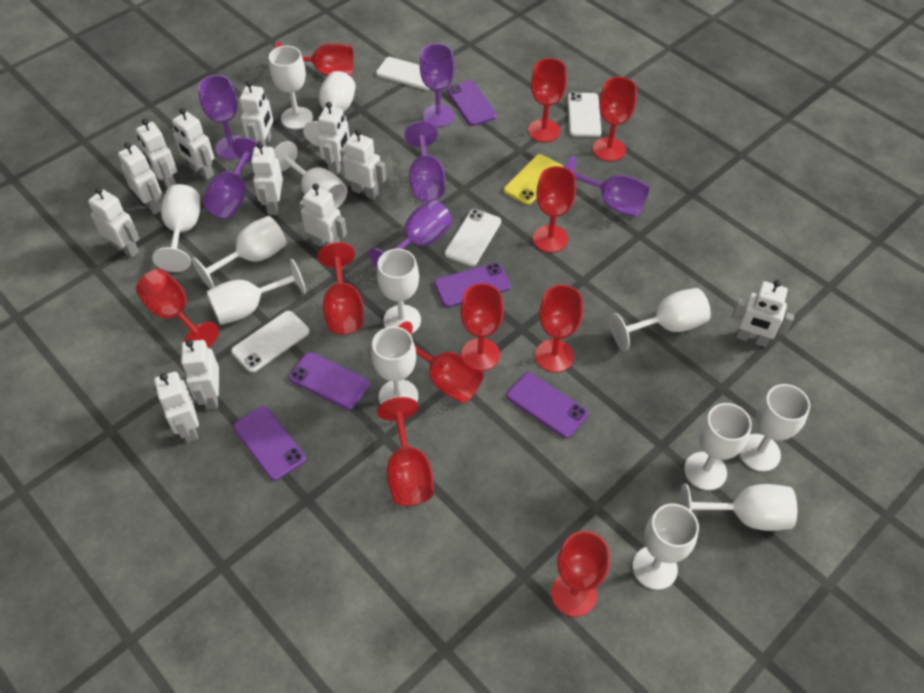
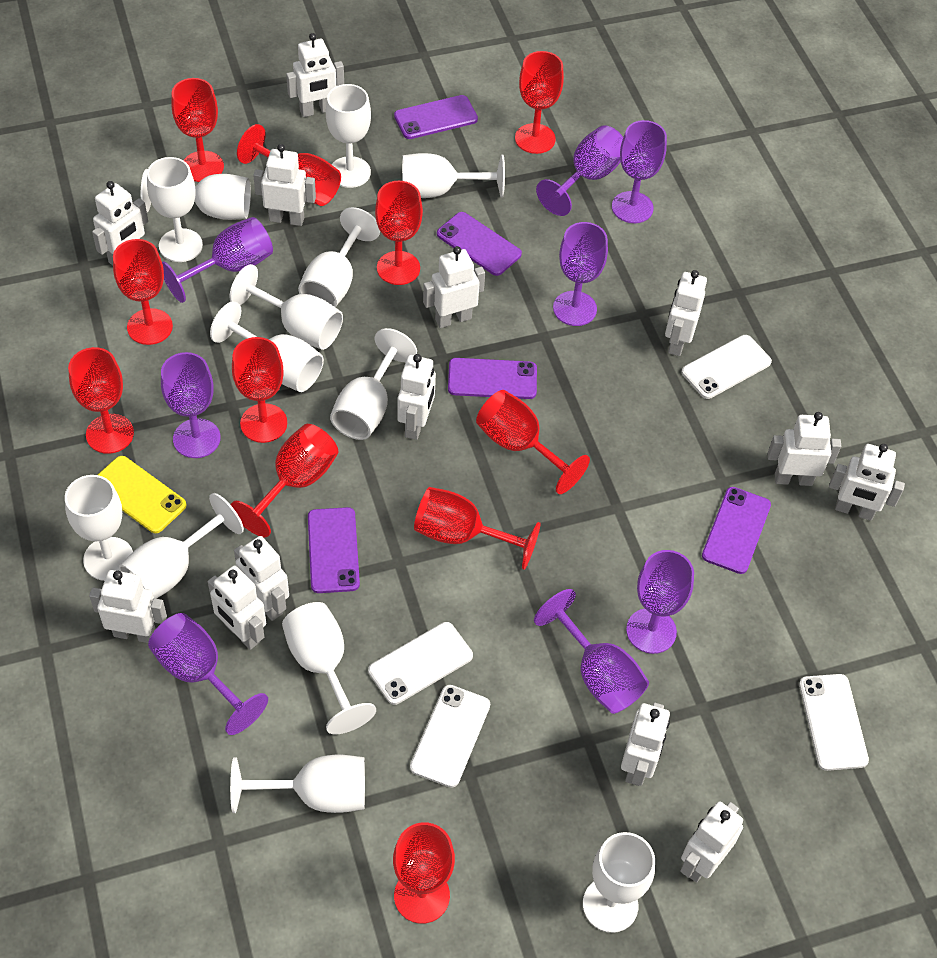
purple goblet: [198,75,241,159] [203,137,257,219] [369,199,453,269] [405,121,445,202] [420,43,455,127] [565,156,650,217] = 6 -> [148,613,268,735] [161,352,221,458] [162,217,273,303] [534,589,649,714] [536,125,623,216] [553,222,608,326] [612,120,667,223] [626,550,694,654] = 8
white robot: [88,187,140,258] [118,142,162,215] [136,119,177,189] [154,371,199,442] [172,108,214,180] [181,339,219,410] [240,81,273,147] [251,142,283,215] [299,183,347,247] [318,102,350,175] [340,129,386,199] [731,280,794,347] = 12 -> [89,570,167,643] [92,181,148,266] [208,566,266,650] [234,536,289,621] [253,144,316,226] [286,33,344,117] [397,354,436,440] [423,246,485,328] [621,703,670,786] [665,270,707,356] [680,802,743,883] [768,412,841,486] [829,444,905,521] = 13

